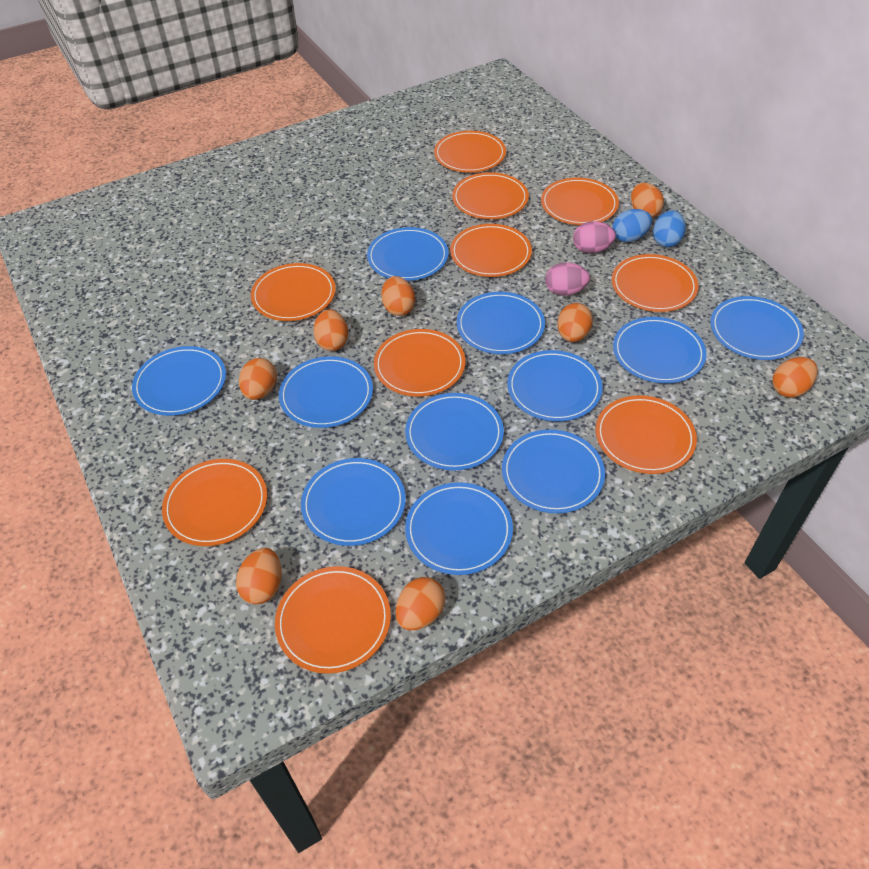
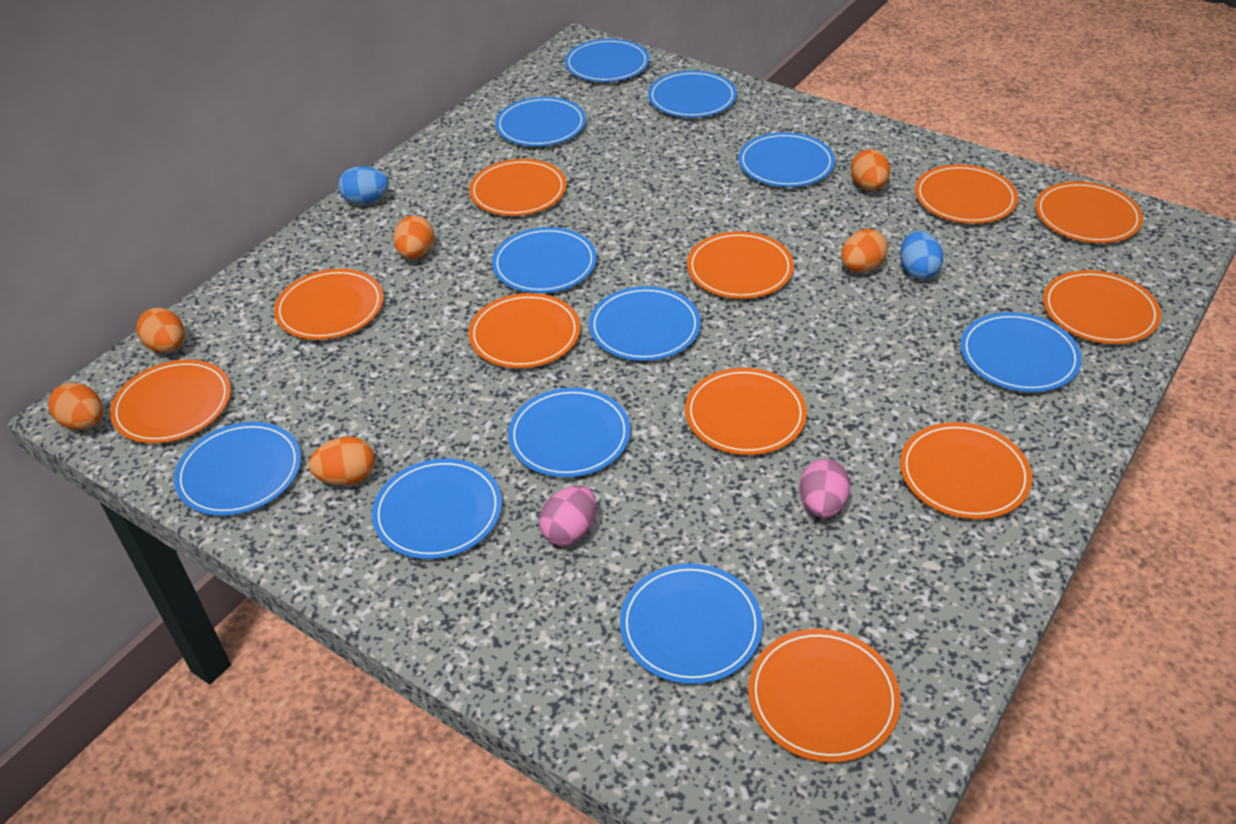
orange egg: [236,548,282,604] [239,358,277,400] [313,309,348,351] [381,276,415,316] [395,577,445,630] [557,303,593,342] [631,183,664,218] [772,357,818,398] = 8 -> [48,382,103,430] [136,308,185,353] [309,437,375,485] [393,215,434,259] [841,229,888,272] [851,149,890,191] = 6
orange plate: [162,459,267,546] [251,263,336,321] [275,566,391,674] [374,329,465,396] [434,131,506,173] [450,224,532,277] [452,172,529,219] [541,178,619,225] [595,395,697,474] [612,254,699,312] = 10 -> [110,360,231,443] [274,269,384,340] [468,293,580,368] [469,159,567,216] [685,368,807,455] [687,231,794,299] [748,629,901,763] [900,422,1032,519] [915,164,1018,224] [1035,181,1143,243] [1043,270,1161,344] = 11

